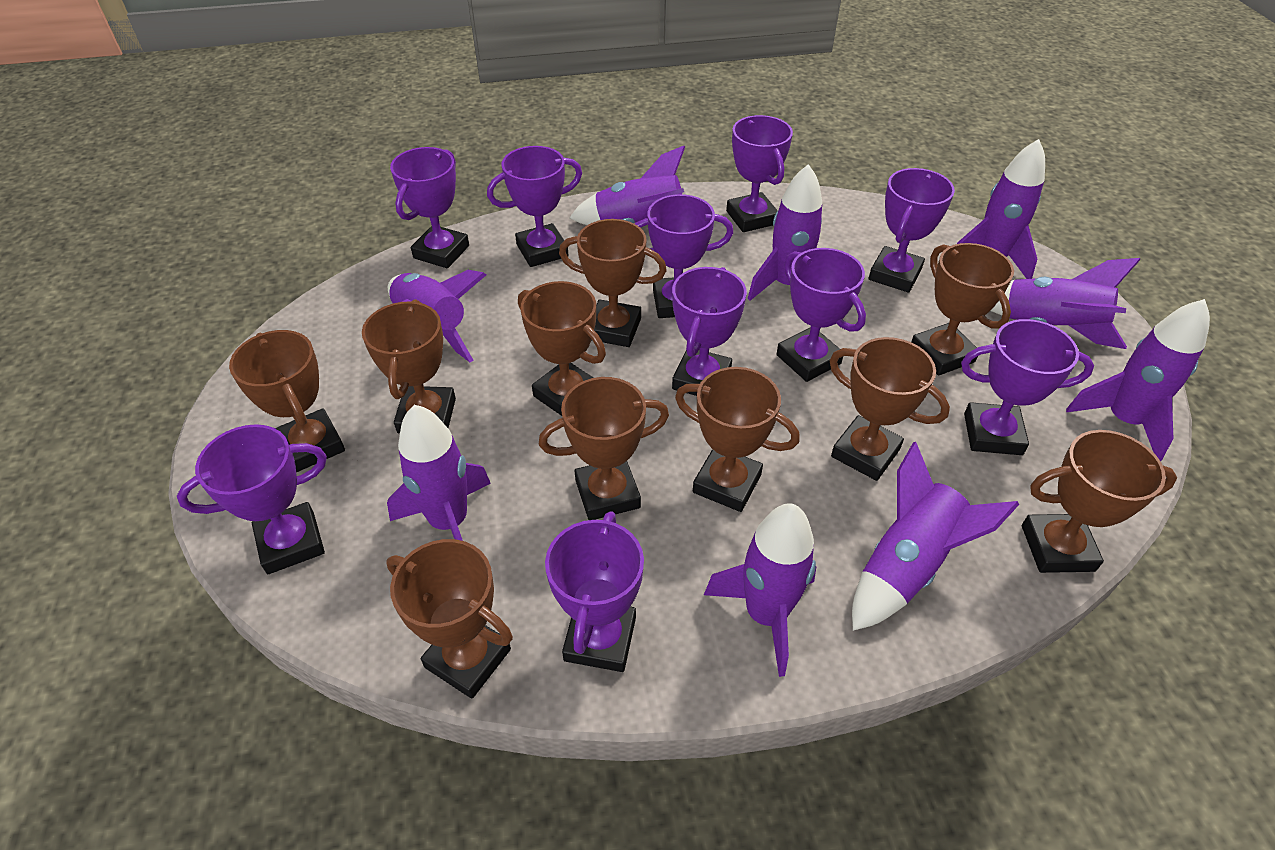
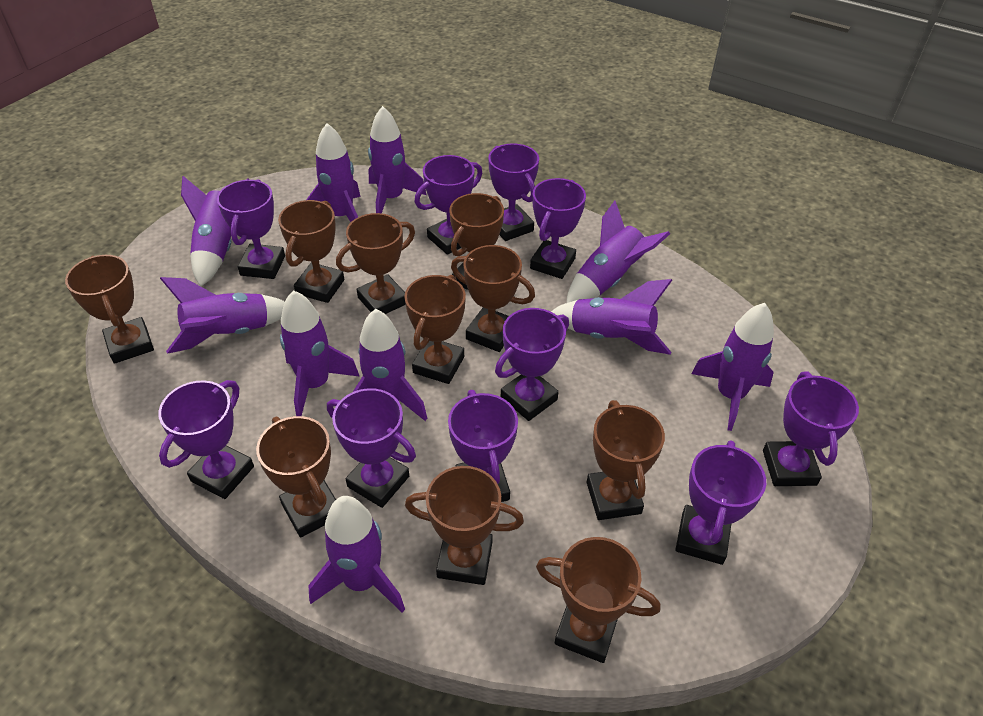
purple rocket: [387,405,491,541] [388,270,486,362] [570,146,685,225] [704,503,816,677] [748,164,822,301] [852,442,1019,631] [957,139,1045,279] [990,258,1140,349] [1066,299,1210,461] = 9 -> [160,277,285,354] [181,176,250,286] [280,290,360,416] [306,123,361,222] [308,496,405,613] [353,309,427,421] [368,106,427,213] [551,279,672,355] [566,201,670,303] [691,303,774,431] = 10

